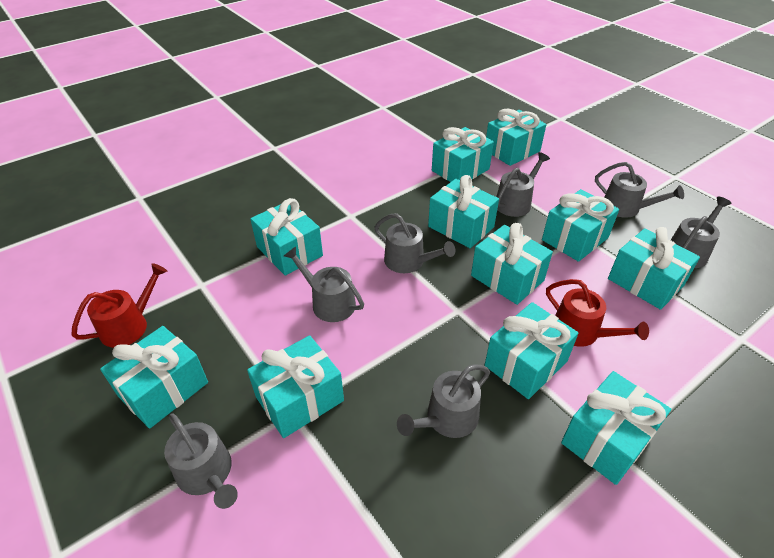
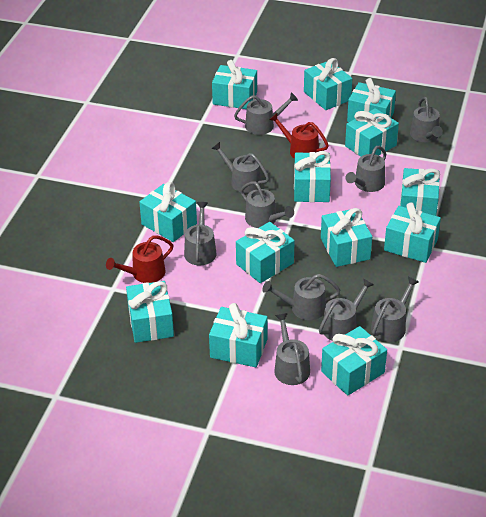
grey watering can: [164,413,238,509] [284,246,364,322] [374,213,455,273] [397,364,490,438] [496,152,550,217] [595,162,684,218] [671,197,731,268] = 7 -> [184,202,217,265] [211,142,269,193] [234,92,298,135] [240,181,294,228] [262,274,341,320] [274,313,310,385] [319,278,374,341] [345,146,386,192] [371,276,419,342] [410,97,443,142] = 10
turquoise gift: [100,326,208,429] [247,335,344,438] [250,198,323,275] [428,175,499,248] [432,127,494,182] [471,223,553,305] [485,302,579,399] [486,109,546,166] [542,189,619,262] [561,371,671,485] [608,227,700,310] = 11 -> [126,281,174,343] [139,182,197,242] [209,303,268,367] [212,60,257,109] [236,222,295,283] [294,151,331,202] [304,58,352,110] [321,208,372,267] [321,326,387,396] [345,108,399,157] [347,78,396,122] [384,202,441,263] [400,168,440,216] = 13

